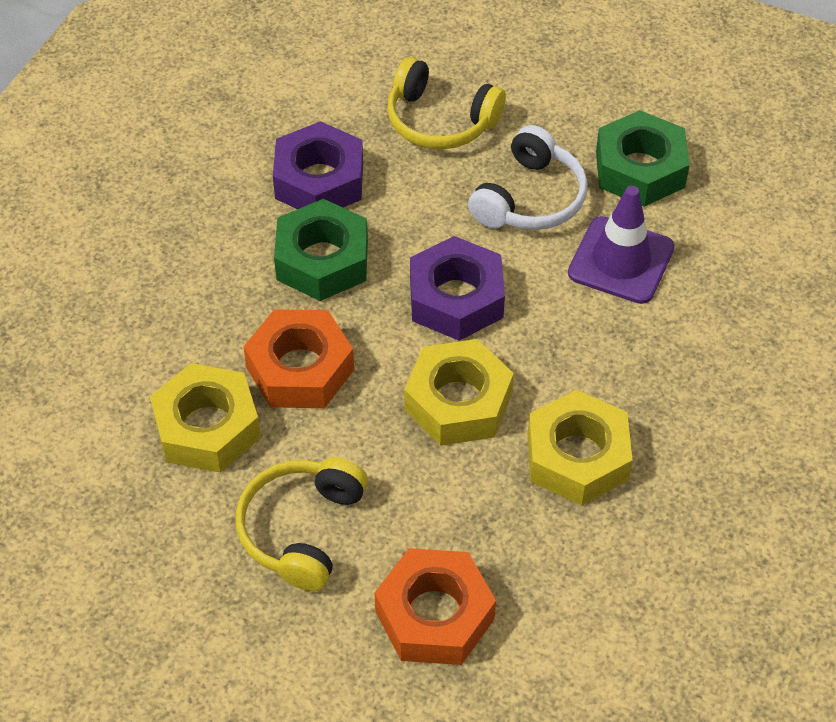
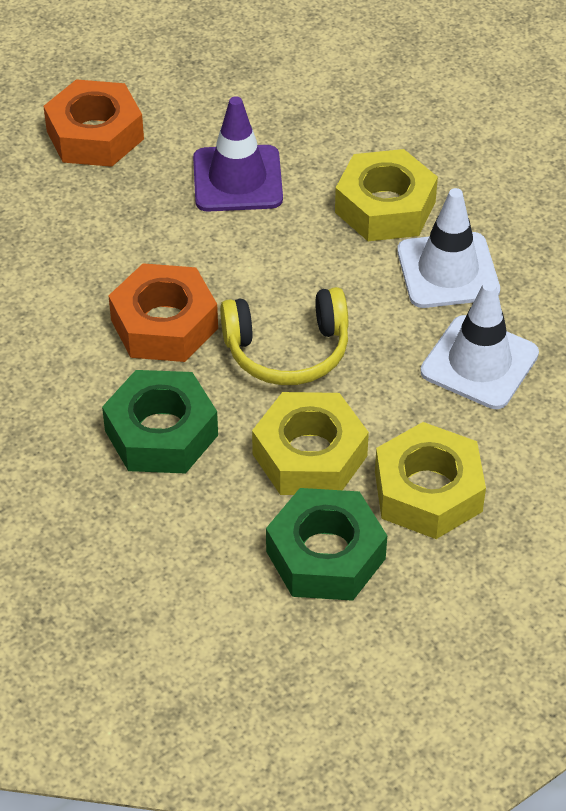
purple nut: [273,121,363,209] [410,236,505,341] = 2 -> none = 0
white headphones: [468,125,588,230] = 1 -> none = 0
white traffic cone: none = 0 -> [397,188,500,308] [421,281,539,409] = 2
yellow headphones: [236,457,368,591] [387,57,506,149] = 2 -> [220,287,348,385] = 1

